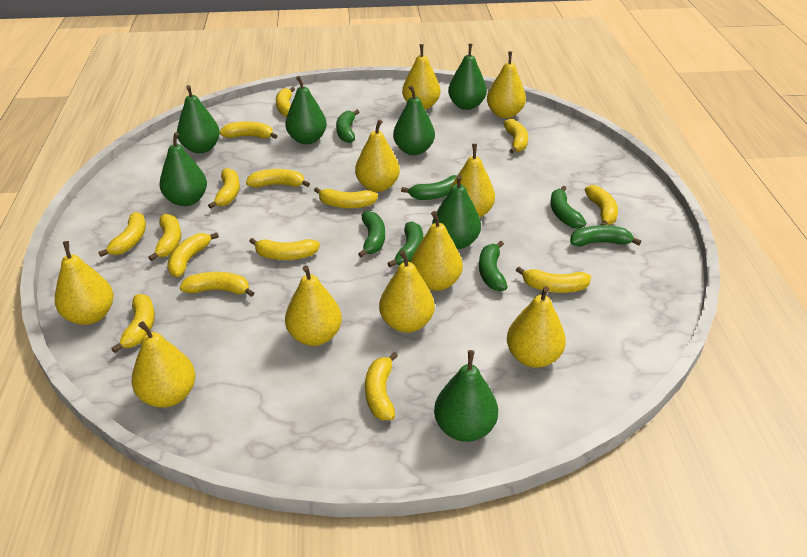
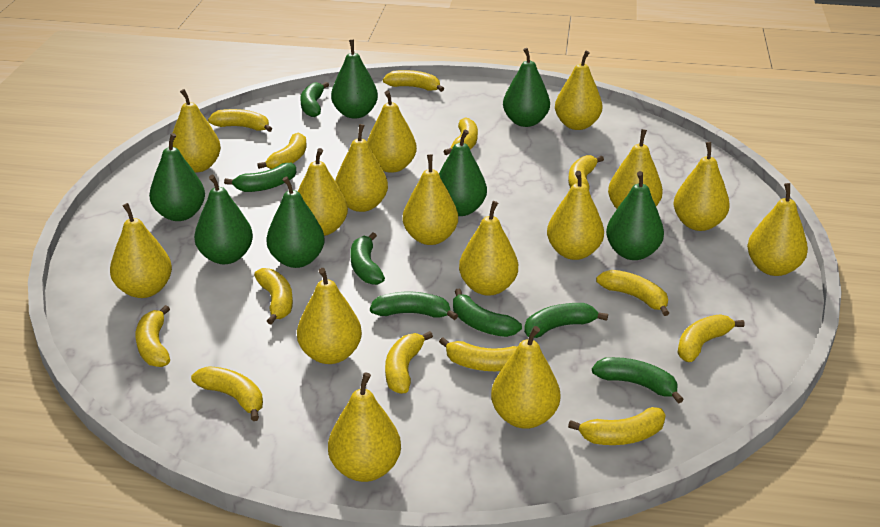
yellow banana: [99,212,146,257] [111,294,155,353] [148,214,181,261] [167,233,219,277] [180,272,254,297] [208,168,240,209] [220,121,277,139] [246,169,310,188] [249,238,320,260] [276,87,295,117] [314,187,378,208] [365,352,398,420] [503,119,528,154] [516,267,591,293] [585,185,618,225] = 15 -> [135,305,170,367] [191,366,263,421] [208,109,272,132] [254,268,293,325] [257,132,306,169] [383,70,444,92] [385,331,433,394] [439,337,517,371] [444,117,478,155] [568,155,604,189] [568,407,666,445] [596,270,669,316] [677,315,745,362] = 13
yellow pear: [55,241,114,325] [131,321,196,408] [285,266,342,346] [355,119,400,192] [379,250,435,333] [402,44,440,110] [411,211,463,291] [449,144,495,218] [487,51,526,118] [507,286,566,368] = 10 -> [110,203,172,298] [173,89,221,173] [297,268,362,364] [298,148,348,236] [328,372,401,482] [335,124,388,212] [367,90,417,173] [403,154,458,245] [459,201,518,296] [491,326,560,429] [547,171,604,260] [555,51,602,130] [608,129,663,209] [674,142,730,231] [747,183,808,276] = 15

